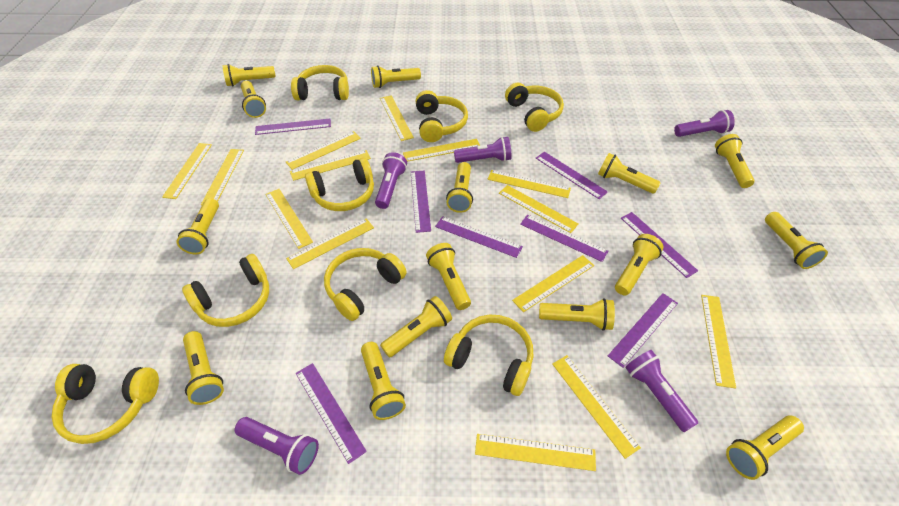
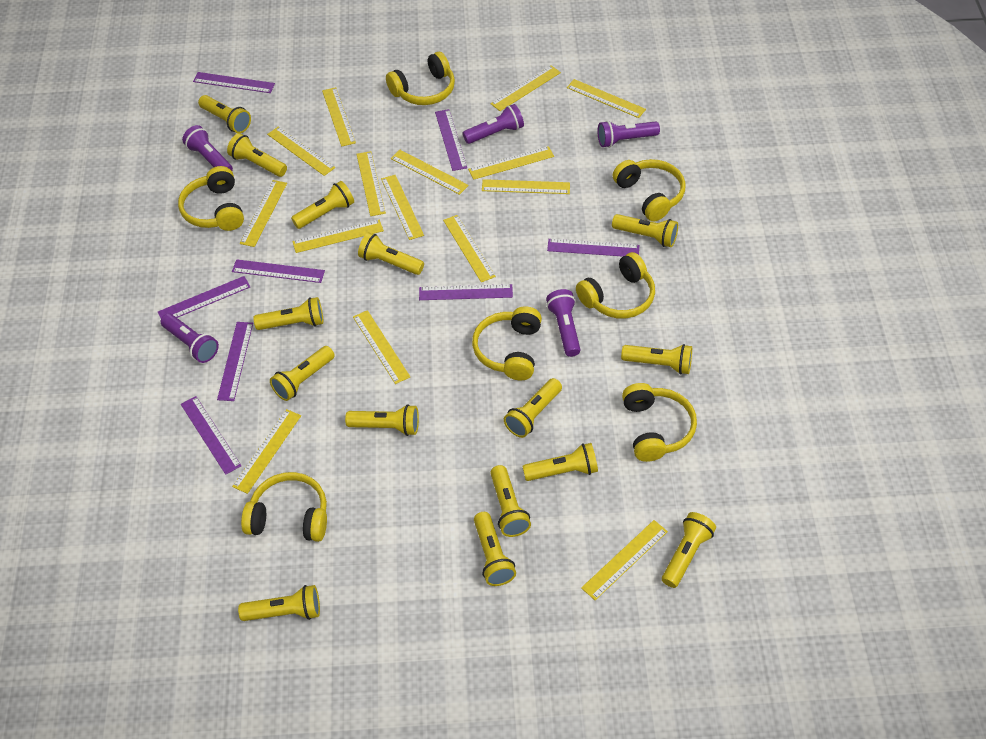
yellow headphones: [51,364,159,444] [182,254,269,327] [291,65,349,100] [305,158,374,211] [324,248,407,321] [416,90,468,142] [444,315,534,396] [505,83,564,132] = 8 -> [178,166,244,231] [241,472,327,542] [386,52,455,105] [472,306,542,380] [576,252,655,319] [613,159,686,222] [622,383,697,462] = 7
yellow ruler: [162,143,212,199] [201,149,244,205] [265,189,313,249] [286,131,361,170] [286,218,374,269] [290,150,371,181] [380,95,414,141] [403,139,480,162] [475,434,596,471] [488,170,571,198] [499,185,579,233] [512,255,594,312] [552,355,641,459] [701,295,736,388] = 14 -> [232,409,301,494] [240,180,287,247] [267,127,335,176] [292,220,384,253] [322,87,356,147] [353,310,410,384] [357,151,386,216] [381,175,424,240] [391,150,469,195] [443,215,496,282] [468,146,554,180] [482,179,570,194] [490,65,561,111] [567,79,646,118] [581,520,668,600] = 15

